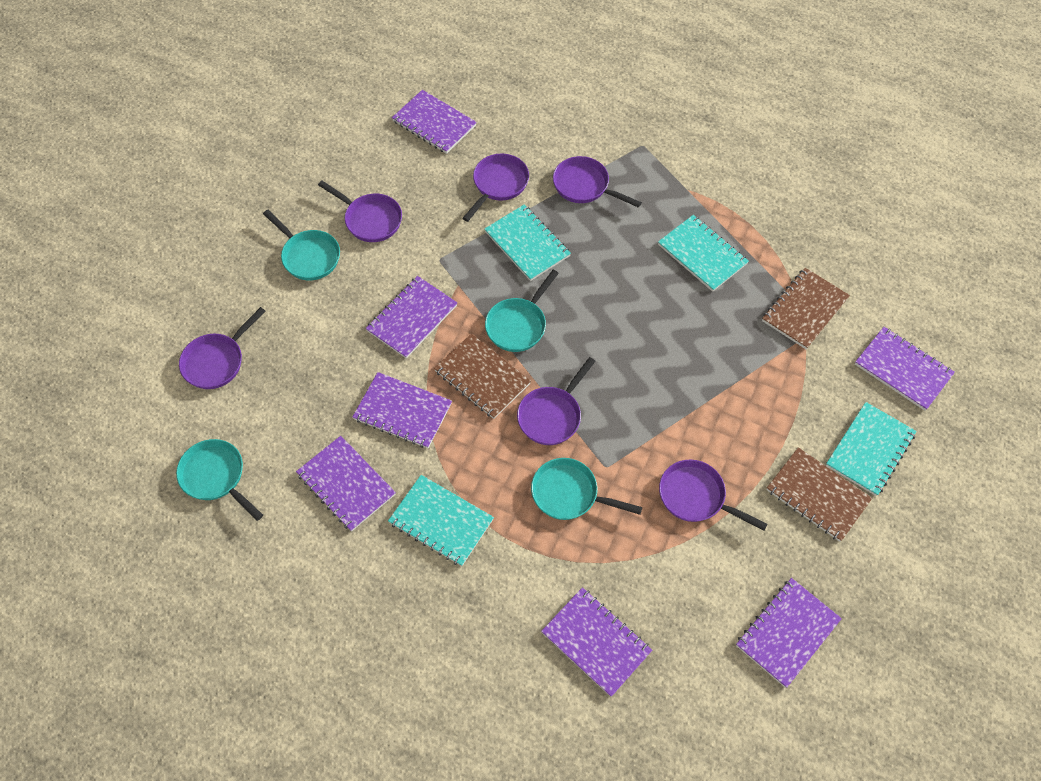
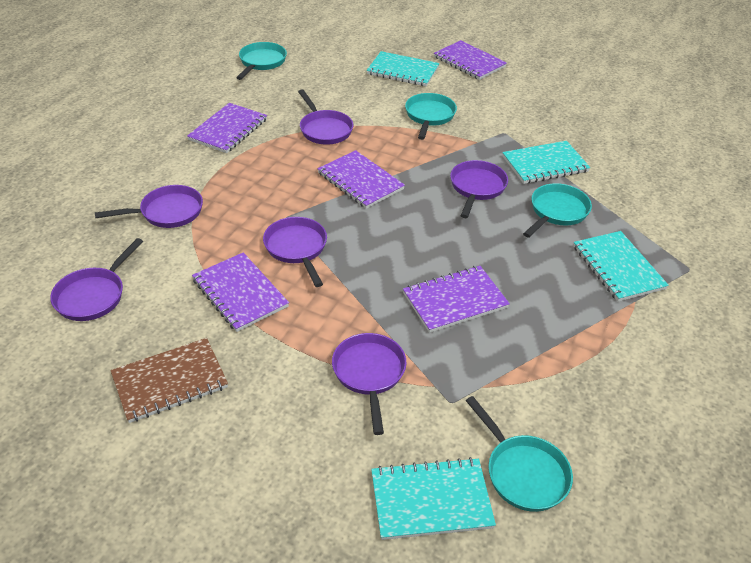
brown notebook: [434,334,531,419] [762,268,850,349] [766,447,872,542] = 3 -> [111,338,228,423] = 1
purple notebook: [296,436,396,532] [353,372,452,448] [365,276,457,359] [392,90,477,154] [541,587,652,697] [736,578,842,688] [855,327,955,411] = 7 -> [187,103,267,153] [192,252,289,332] [317,150,405,209] [403,266,510,333] [434,40,507,80] = 5

